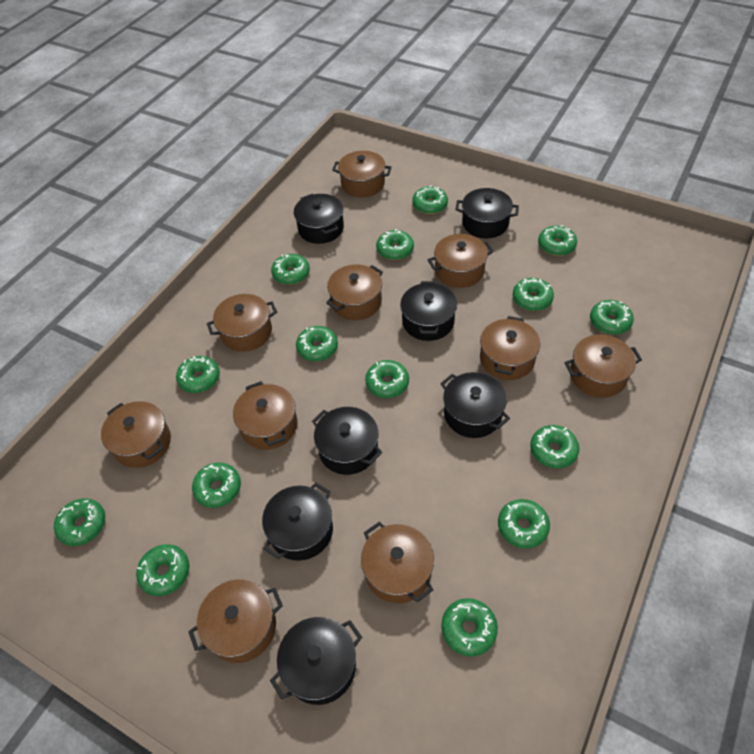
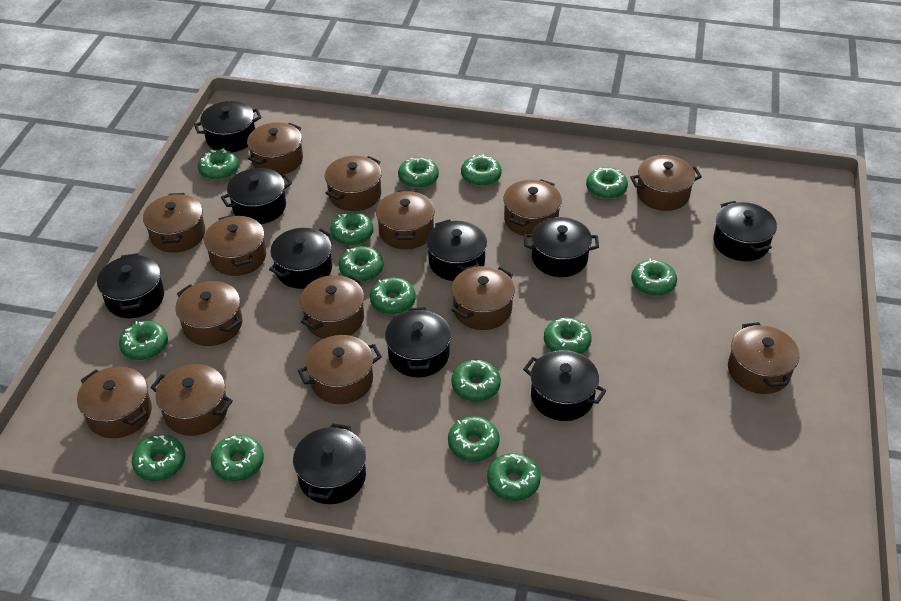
black pot: [262,483,333,561] [270,617,362,705] [294,194,344,244] [312,407,382,475] [400,281,457,341] [440,372,510,438] [455,188,519,238] = 7 -> [97,253,164,318] [194,101,262,152] [221,168,292,224] [269,228,333,289] [293,423,366,504] [385,308,451,377] [426,219,487,281] [523,350,607,421] [524,217,599,277] [713,201,777,261] = 10
brown pot: [101,401,171,468] [188,579,283,663] [207,294,277,352] [233,381,298,450] [326,264,383,320] [332,151,391,197] [361,522,434,603] [428,234,494,288] [480,316,541,380] [565,334,642,398] = 10 -> [77,366,152,438] [143,193,205,253] [151,364,233,436] [176,281,242,346] [204,214,266,276] [247,123,303,175] [298,335,382,404] [300,275,364,339] [325,156,382,211] [376,190,435,249] [451,266,515,330] [503,179,562,236] [630,155,702,211] [728,322,800,394] = 14

